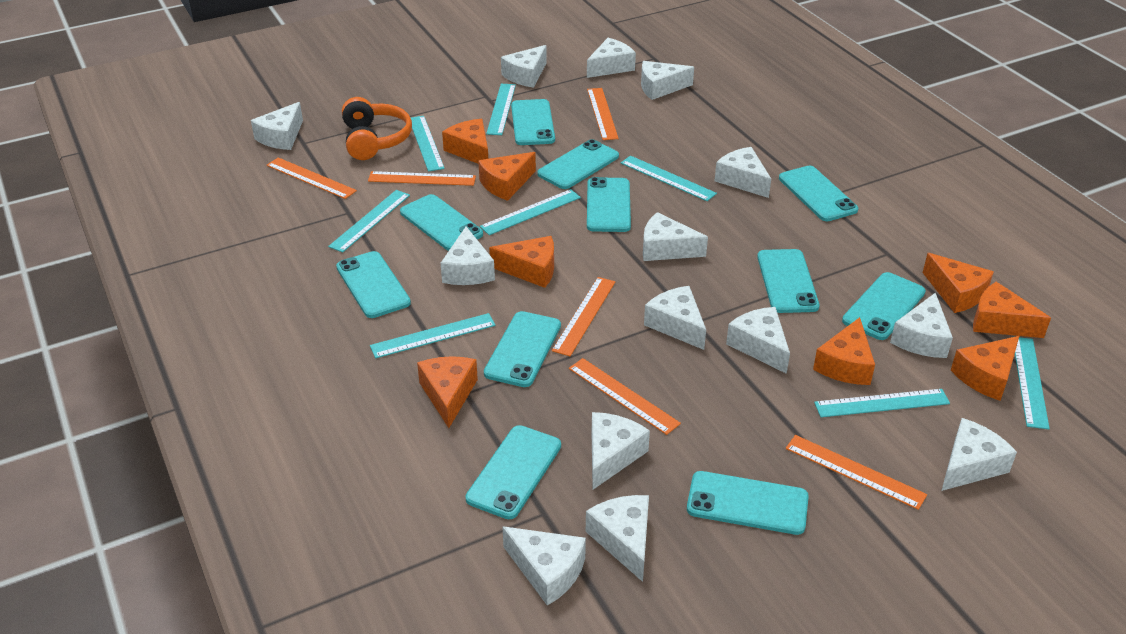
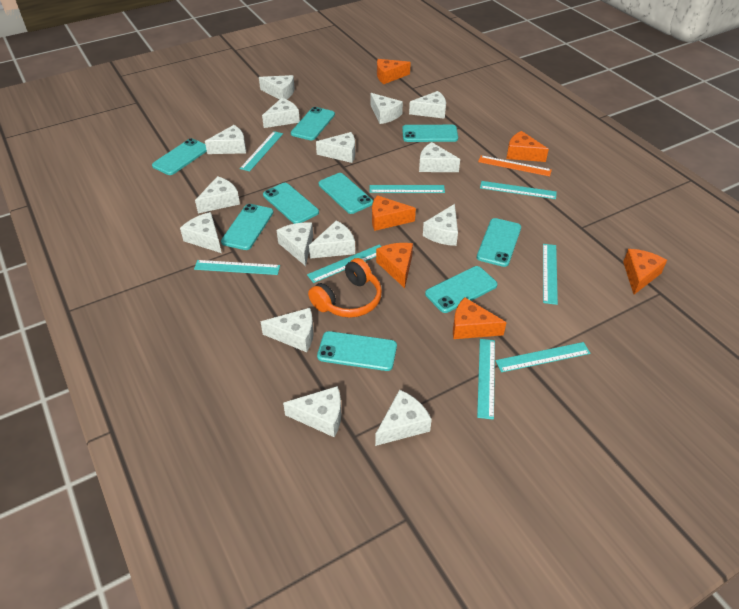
orange cheese: [417,356,478,428] [442,119,488,164] [478,152,536,201] [489,236,554,288] [813,317,875,385] [923,253,994,313] [951,336,1019,401] [973,282,1051,338] = 8 -> [372,195,416,231] [376,243,413,288] [377,59,411,84] [453,297,507,339] [506,131,549,162] [623,249,667,294] = 6
orange ruler: [267,157,357,199] [368,171,476,186] [552,277,615,356] [569,358,681,435] [587,88,619,140] [786,435,927,510] = 6 -> [478,155,552,177] = 1
turquoise phone: [336,251,411,318] [400,194,483,251] [465,425,561,519] [484,311,561,387] [511,99,555,145] [537,139,619,189] [587,177,631,232] [687,471,809,535] [757,249,820,313] [779,166,858,221] [842,272,926,340] = 11 -> [152,138,207,175] [221,204,273,250] [263,183,319,224] [291,107,335,140] [317,331,397,371] [319,173,373,214] [402,125,458,142] [425,266,497,313] [477,218,521,267] = 9
white cheese: [251,102,303,150] [441,227,495,285] [501,45,547,88] [502,526,586,606] [586,495,649,582] [587,38,636,78] [592,412,650,490] [641,61,694,100] [643,212,708,261] [644,286,706,350] [715,147,771,198] [726,307,790,374] [890,292,953,358] [941,418,1017,491] = 14 -> [180,212,221,253] [195,176,240,213] [205,125,246,154] [259,75,295,100] [261,308,314,352] [262,98,300,128] [277,223,313,266] [283,386,341,437] [309,221,355,259] [316,132,355,163] [371,93,403,124] [375,389,432,446] [409,91,446,119] [419,142,460,172] [423,204,458,246] = 15

